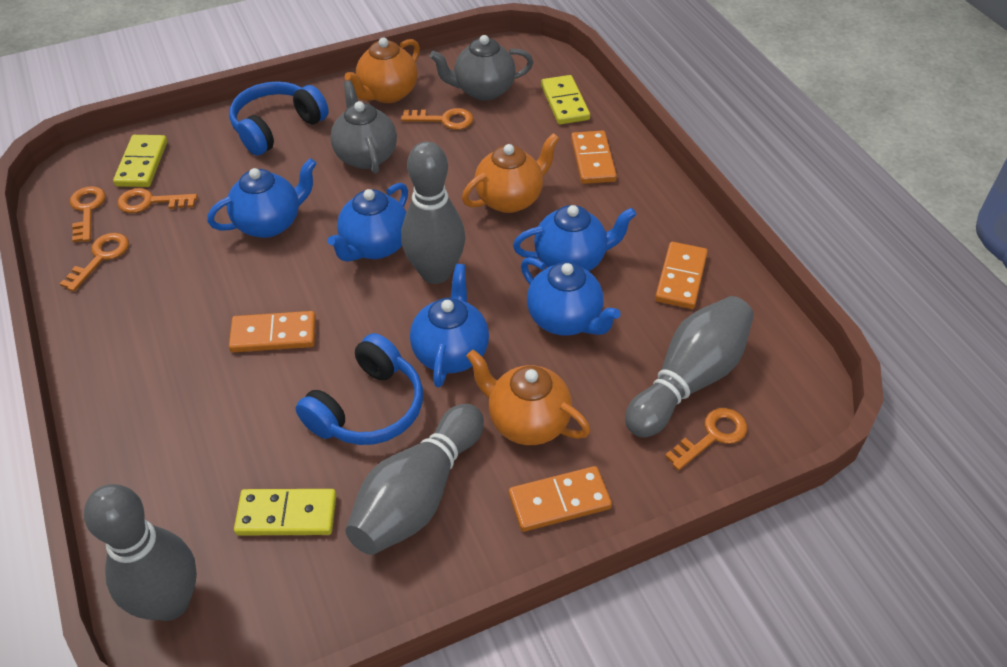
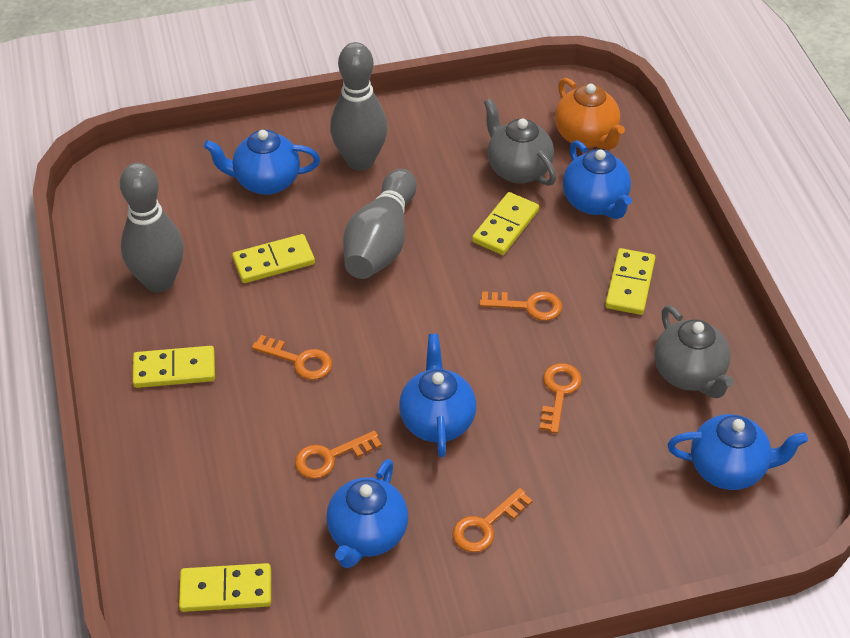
blue headphones: [229,81,329,156] [296,333,423,445] = 2 -> none = 0
grey bowling pin: [84,484,197,621] [345,404,484,555] [401,142,466,284] [625,296,754,438] = 4 -> [120,163,184,292] [330,42,388,171] [343,169,417,279] = 3
orange domino: [229,311,316,352] [509,466,612,532] [571,131,617,184] [655,242,708,309] = 4 -> none = 0
orange teapot: [345,38,420,103] [462,133,560,213] [466,350,590,445] = 3 -> [555,78,625,150] = 1
yellow domino: [113,135,167,187] [234,489,336,535] [541,75,590,124] = 3 -> [133,346,215,388] [179,563,271,612] [232,234,315,283] [472,192,539,255] [605,248,655,315] = 5

